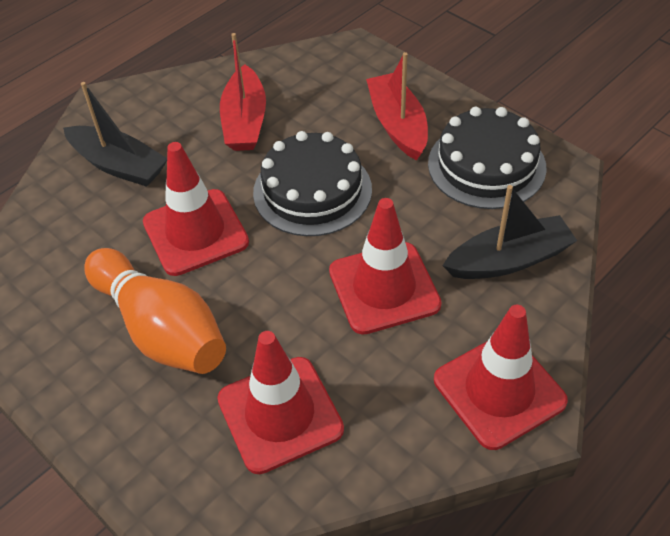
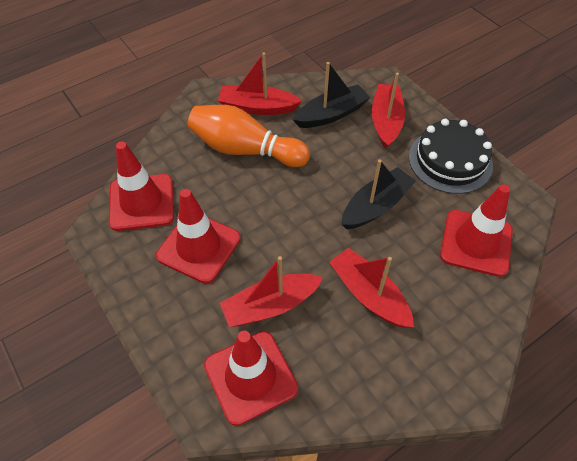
black cake: [253,131,372,236] [428,107,547,209] = 2 -> [409,119,493,194] = 1
red boat: [220,33,266,151] [366,52,428,160] = 2 -> [218,52,302,115] [220,256,323,327] [329,248,414,328] [372,73,405,149] = 4

